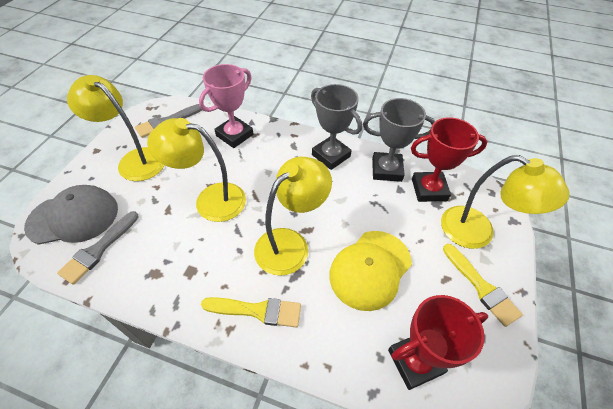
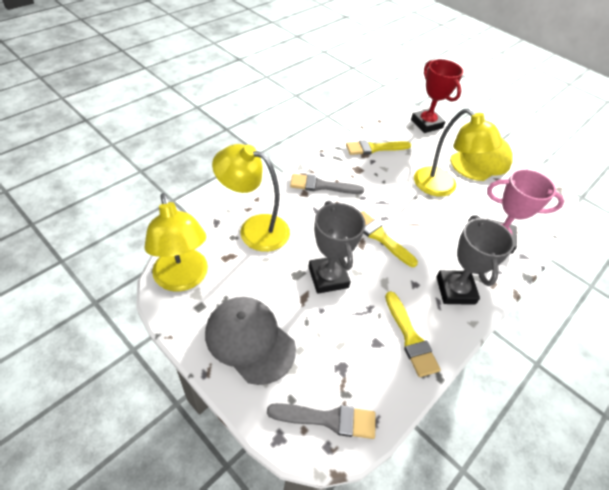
red trophy: [388,295,488,390] [411,117,487,202] = 2 -> [411,59,464,133] = 1
yellow brush: [201,297,301,327] [443,244,523,327] = 2 -> [346,140,411,155] [361,211,418,267] [385,291,441,377] = 3
yellow lamp: [67,75,165,181] [147,118,246,222] [254,157,332,276] [441,155,570,249] = 4 -> [145,193,208,292] [212,144,290,252] [414,108,503,197] = 3

